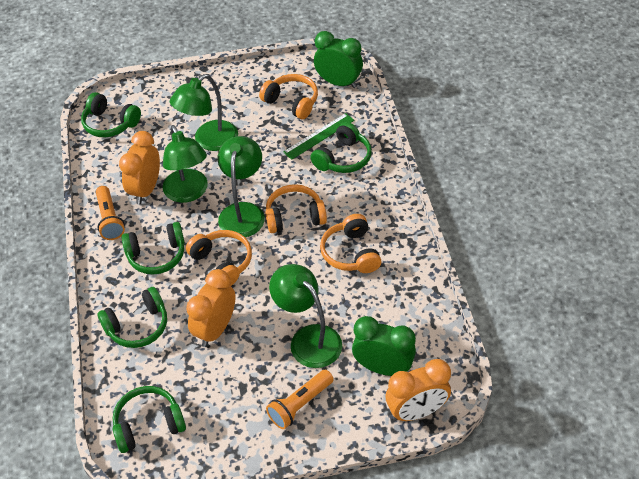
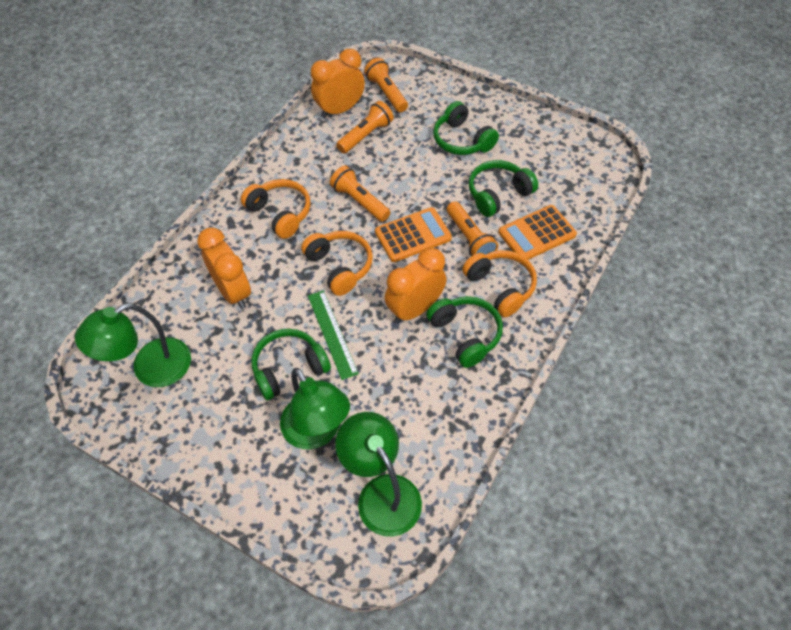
green clock: [314,31,363,88] [352,316,416,376] = 2 -> none = 0
green headphones: [81,92,141,137] [97,287,167,348] [113,386,186,453] [121,222,185,275] [310,122,372,173] = 5 -> [252,329,331,400] [426,296,503,368] [433,101,499,155] [469,160,538,217] = 4
green lamp: [163,125,208,203] [170,74,238,151] [218,136,265,237] [269,264,342,368] = 4 -> [75,303,191,387] [280,368,350,449] [335,412,422,537] = 3
orange calculator: none = 0 -> [375,207,452,262] [499,205,577,260] = 2
orange flashlight: [96,186,125,240] [266,370,334,429] = 2 -> [330,165,390,222] [336,101,394,153] [364,58,408,112] [447,201,498,256] = 4
orange headphones: [186,230,252,286] [259,74,318,119] [266,184,327,233] [320,214,381,273] = 4 -> [241,179,311,239] [301,231,373,296] [462,250,537,317] = 3

